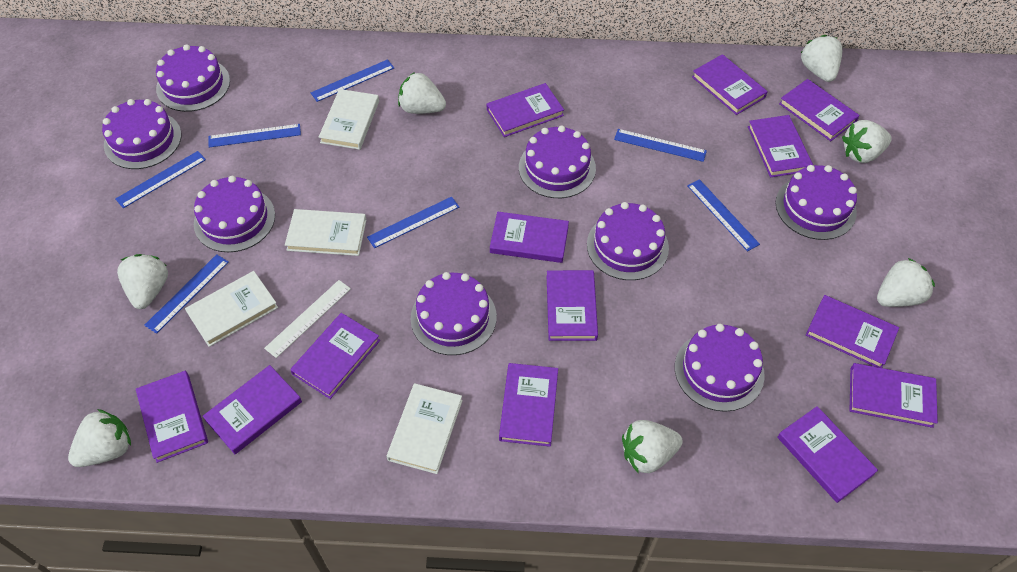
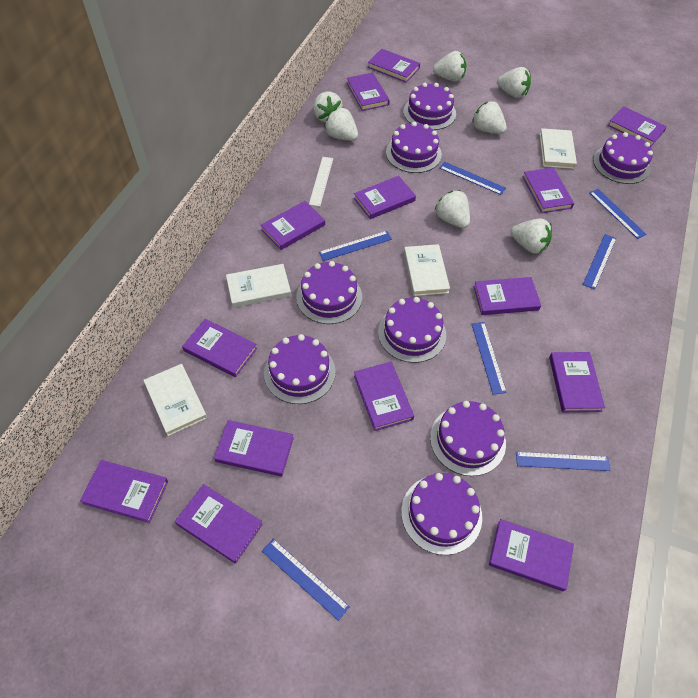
purple book: [136,371,208,463] [203,365,302,454] [290,313,380,399] [487,83,564,137] [490,212,569,263] [499,363,558,447] [547,270,598,341] [692,54,768,115] [748,115,813,178] [777,406,878,503] [779,79,860,141] [806,295,899,368] [850,363,938,428] = 13 -> [80,460,168,523] [175,484,263,564] [182,319,257,377] [214,420,294,477] [261,201,325,250] [347,73,390,111] [354,176,416,219] [354,362,414,431] [368,49,420,83] [473,277,541,315] [489,519,574,591] [523,168,574,213] [549,352,605,412] [608,106,667,146] = 14

